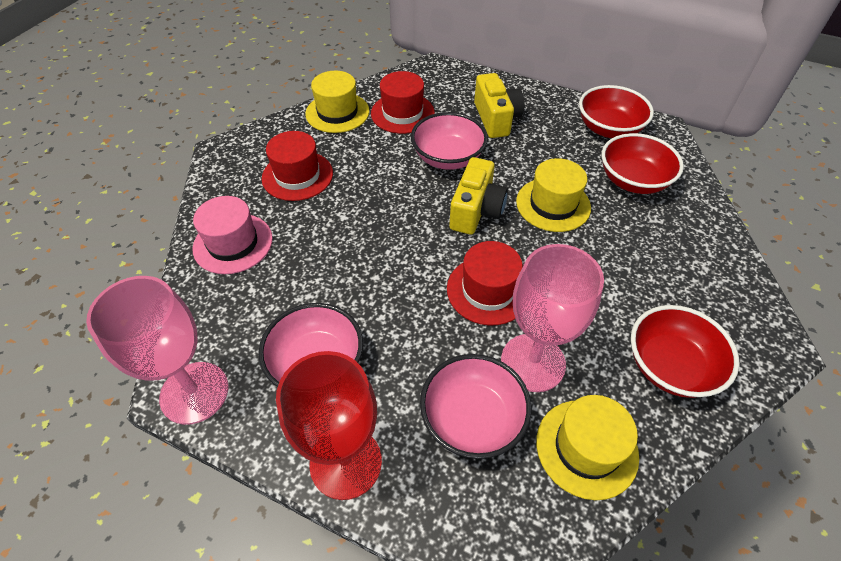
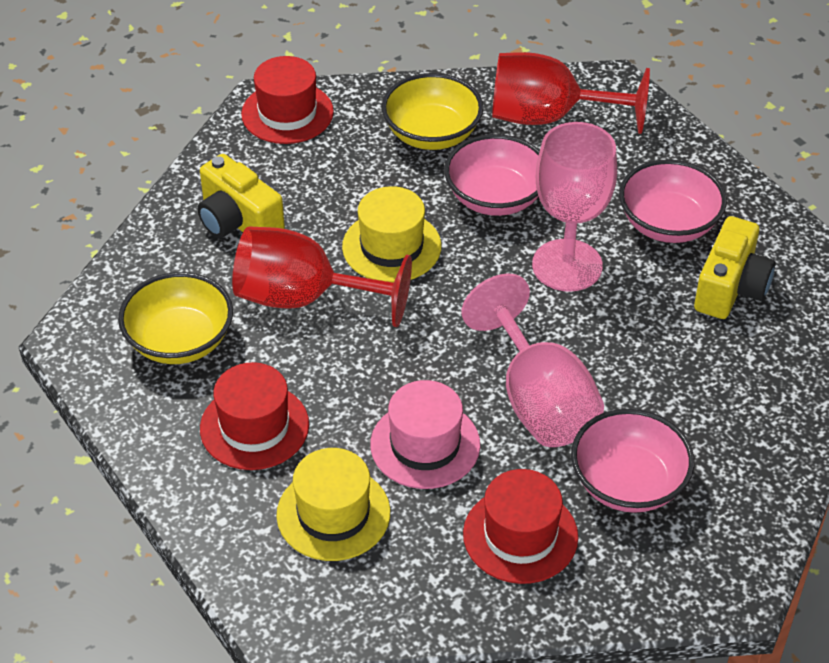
red bowl: [579,85,654,138] [602,133,684,194] [631,305,739,398] = 3 -> none = 0
red goblet: [276,351,382,500] = 1 -> [232,226,412,327] [492,52,650,134] = 2
yellow bowl: none = 0 -> [118,272,233,364] [382,73,483,150] = 2
yellow hat: [305,71,369,133] [516,158,591,232] [536,395,639,500] = 3 -> [276,448,390,561] [342,186,441,283] = 2

